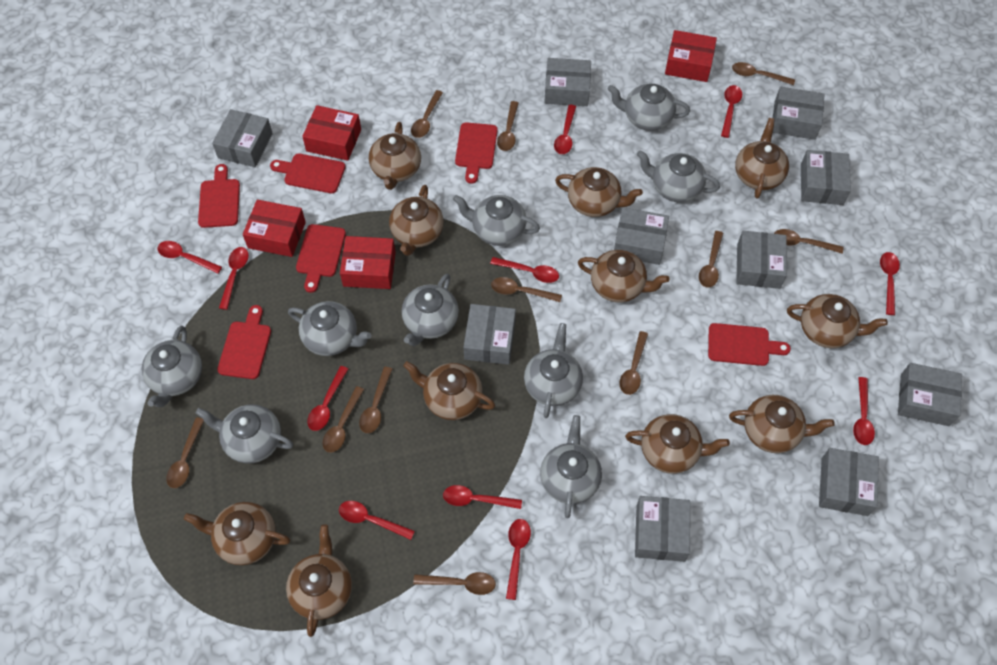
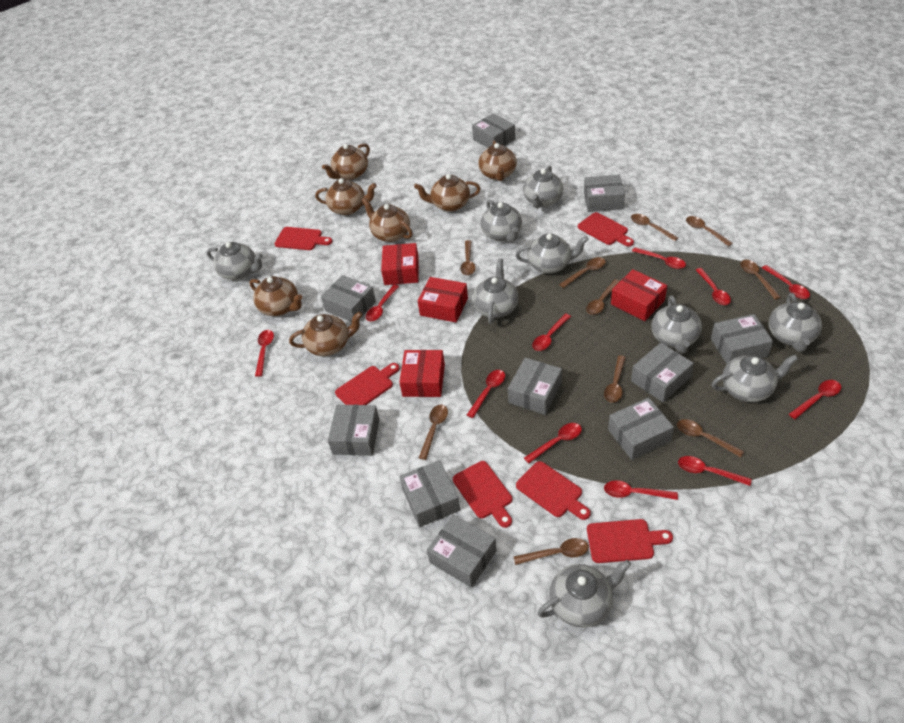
brown spoon: [167,417,204,488] [322,386,364,453] [359,367,392,433] [411,90,443,138] [413,572,496,595] [491,277,562,302] [497,101,519,151] [619,331,648,395] [699,231,723,288] [732,62,795,85] [774,229,843,253] = 11 -> [419,405,448,460] [460,240,476,275] [513,538,589,565] [559,257,606,288] [586,279,620,315] [604,355,626,403] [631,214,678,241] [677,419,744,457] [686,216,733,246] [740,260,781,300] = 10
brown teapot: [184,502,290,565] [286,524,352,637] [369,122,421,190] [389,185,444,256] [403,361,495,420] [555,167,643,217] [578,250,669,302] [625,414,730,474] [729,395,835,453] [735,118,789,199] [787,294,888,348] = 11 -> [250,276,302,316] [289,311,363,356] [315,178,377,215] [322,143,370,180] [362,197,413,242] [414,174,480,212] [478,141,517,181] = 7

